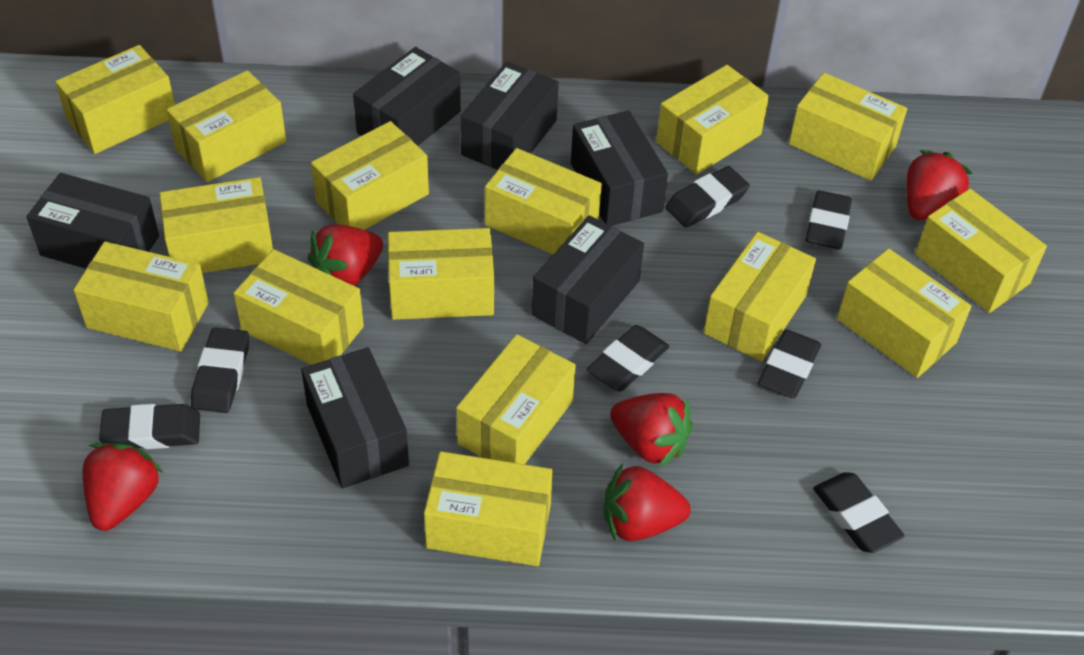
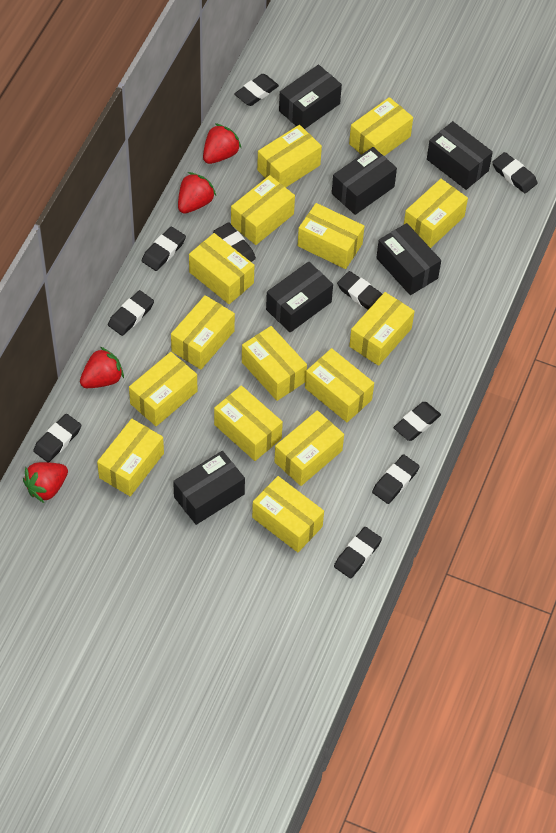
black eraser: [99,404,200,449] [191,327,249,413] [587,325,669,391] [665,166,750,228] [758,329,821,398] [806,190,852,249] [813,472,905,553] = 7 -> [33,414,81,462] [108,290,154,336] [142,227,186,271] [213,223,256,262] [234,74,279,106] [334,527,382,578] [337,271,382,310] [372,455,420,504] [393,402,441,441] [492,152,537,193] = 10
red strawberry: [83,443,163,531] [307,224,383,286] [603,463,691,541] [610,393,693,468] [907,150,972,221] = 5 -> [23,462,68,503] [80,347,124,388] [178,172,216,214] [203,123,242,164] = 4

